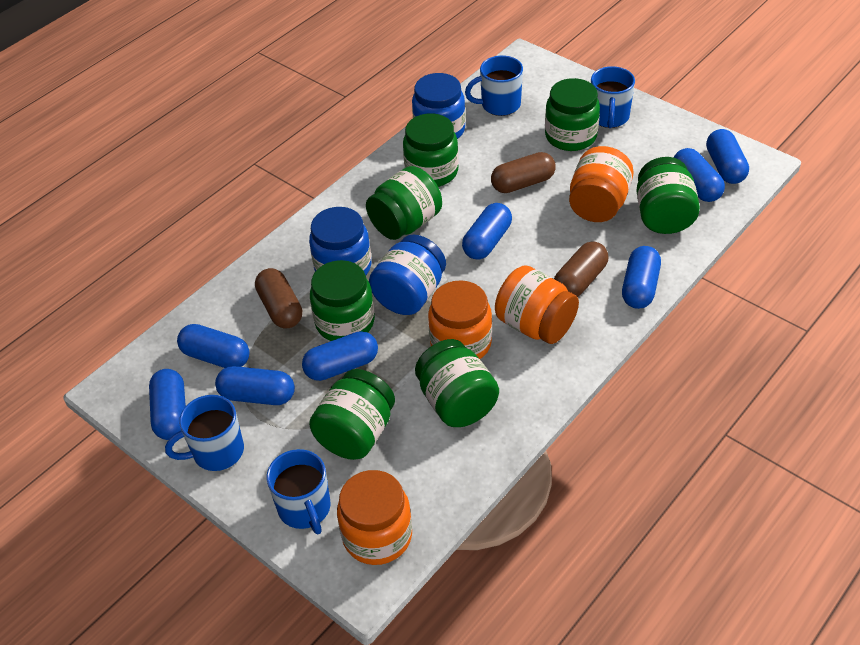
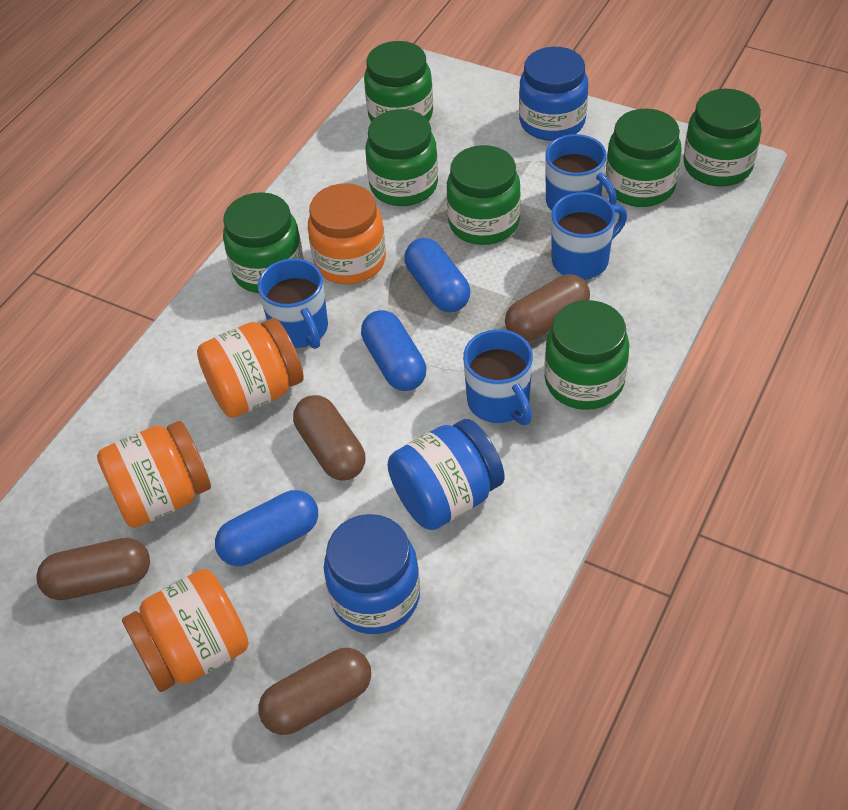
blue capsule: [149,369,186,440] [177,324,249,368] [215,366,295,405] [302,331,378,381] [462,203,512,260] [622,246,661,309] [674,148,725,202] [706,129,749,184] = 8 -> [215,490,318,566] [361,310,426,391] [405,238,470,312] = 3
brown capsule: [255,268,302,328] [491,152,556,193] [554,241,608,297] = 3 -> [36,538,150,600] [258,648,371,735] [293,395,365,480] [505,274,590,341] = 4

